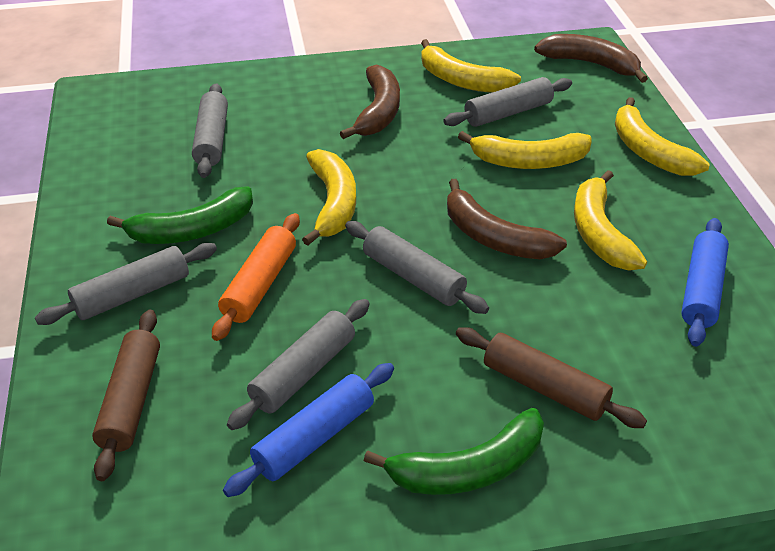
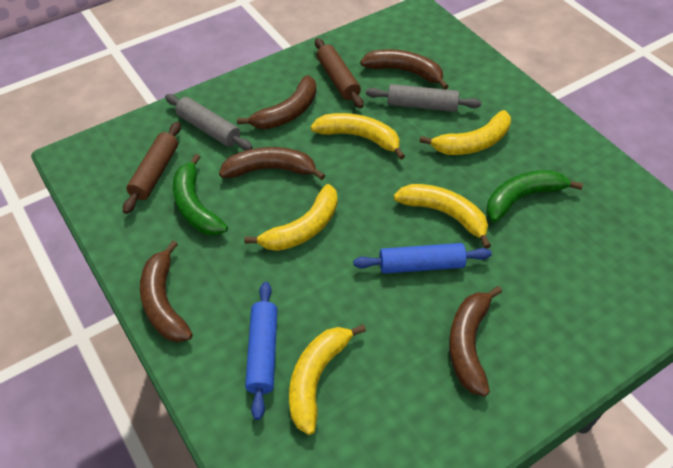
brown banana: [340,64,400,139] [447,179,567,259] [534,34,648,83] = 3 -> [140,241,193,342] [219,147,325,180] [237,75,316,129] [360,49,449,90] [449,286,502,396] = 5
grey rolling pin: [35,243,217,325] [192,83,228,178] [227,299,370,430] [345,221,489,314] [444,77,572,127] = 5 -> [165,94,253,150] [366,84,481,112] = 2
orange rolling pin: [212,213,300,341] = 1 -> none = 0

